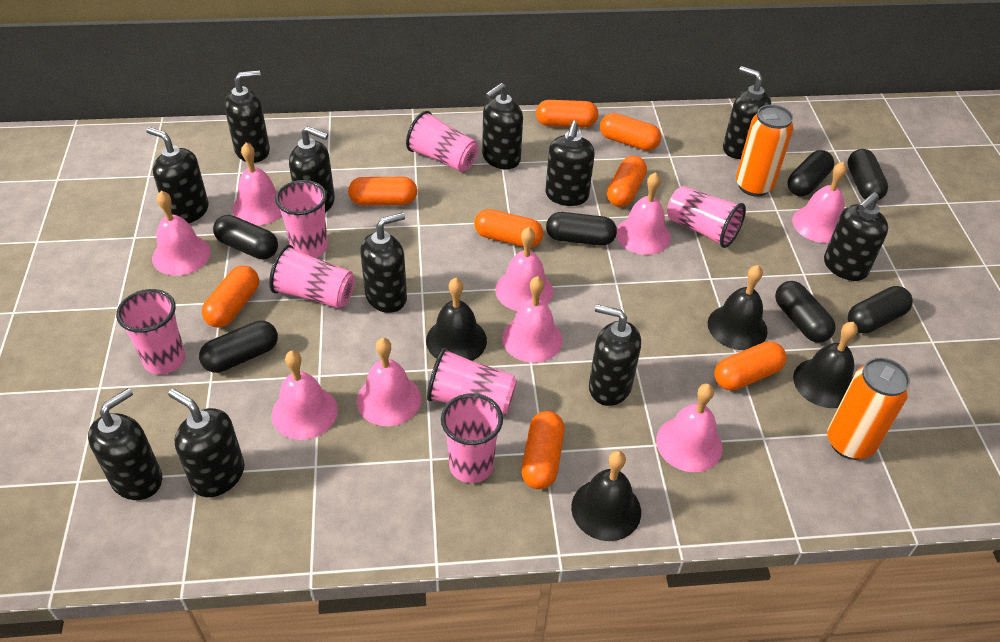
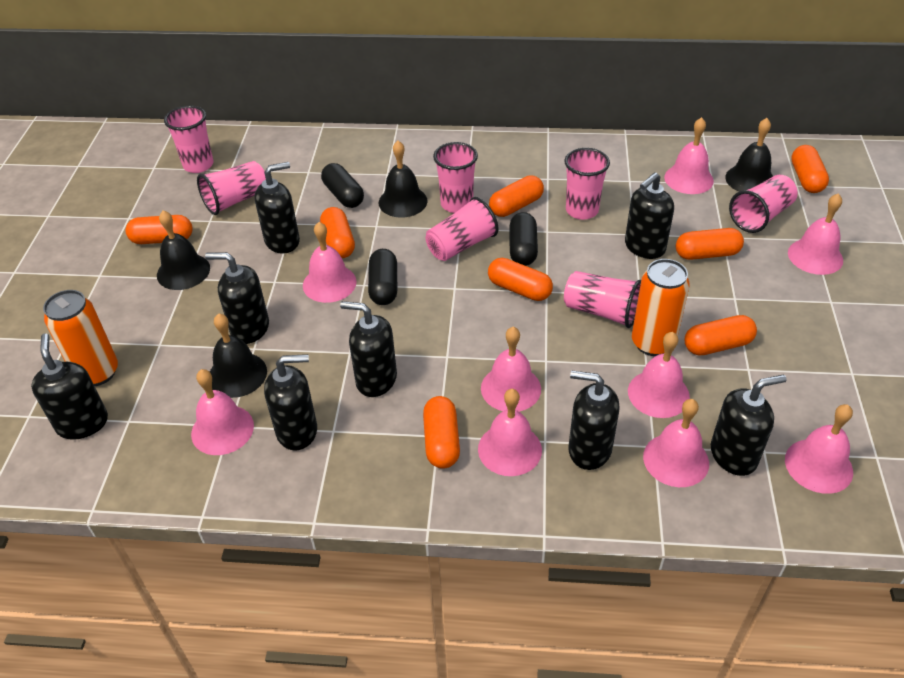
black capsule: [199,321,278,373] [213,215,278,259] [546,212,617,246] [775,281,836,343] [788,150,834,196] [848,149,888,200] [848,286,913,333] = 7 -> [321,163,364,208] [368,249,397,305] [509,212,538,266] = 3
black soap dispenser: [88,388,162,500] [146,127,209,223] [168,389,245,497] [225,70,270,163] [289,126,335,213] [360,212,407,313] [482,83,523,170] [545,121,595,206] [589,304,641,406] [723,66,771,159] [824,192,888,281] = 11 -> [31,334,108,440] [205,252,269,344] [254,162,300,254] [264,354,317,451] [340,301,397,397] [568,370,620,470] [625,172,674,259] [711,374,786,476] = 8

